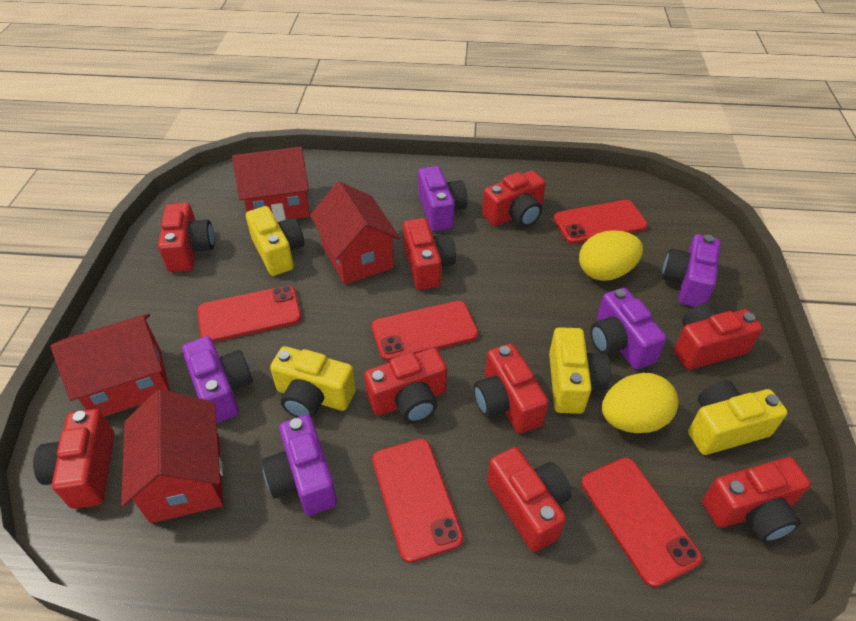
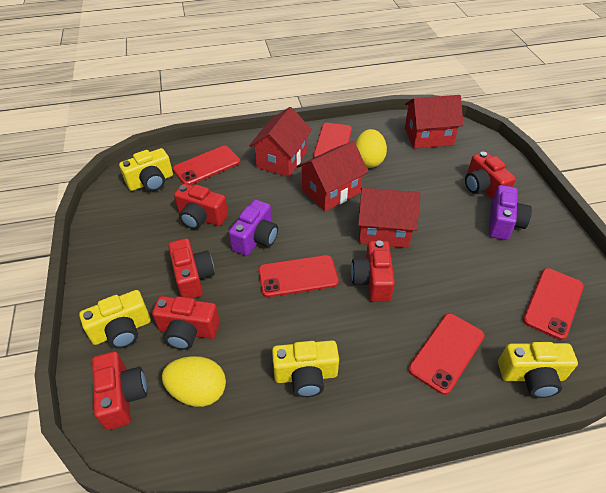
purple camera: [182,336,253,423] [262,415,337,516] [418,166,468,231] [590,288,666,370] [662,234,721,307] = 5 -> [229,200,278,256] [489,185,532,240] = 2
red camera: [33,409,115,509] [158,203,214,272] [364,348,447,423] [403,218,456,290] [474,344,549,434] [482,171,546,227] [487,447,572,552] [674,303,763,370] [702,457,811,542] = 9 -> [92,351,147,430] [152,296,220,350] [168,238,215,298] [174,184,228,229] [351,240,395,302] [465,151,516,200] = 6

